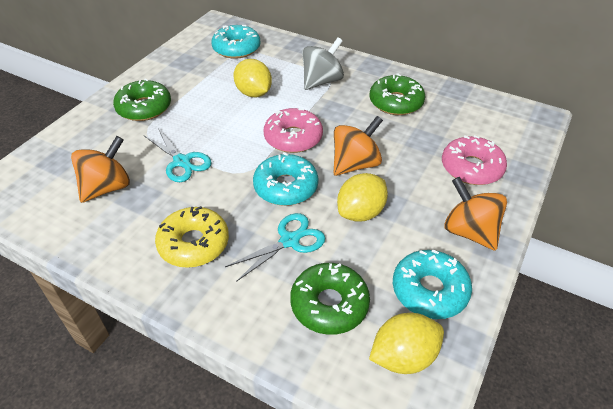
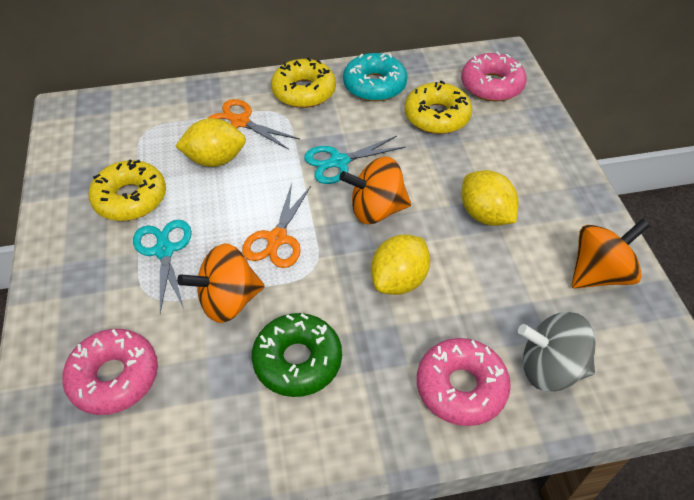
green donut: [113,78,171,121] [290,263,370,335] [370,73,425,115] = 3 -> [252,313,342,397] = 1
orange scissors: none = 0 -> [207,99,300,150] [242,183,311,268] = 2
pink donut: [263,108,323,153] [442,135,507,185] = 2 -> [62,329,158,415] [417,338,511,426] [461,52,527,101] = 3
turquoise donut: [211,25,261,59] [253,152,319,206] [393,249,472,319] = 3 -> [343,53,407,102] = 1
yellow donut: [155,206,229,268] = 1 -> [89,160,166,221] [271,57,336,108] [405,80,472,134] = 3

